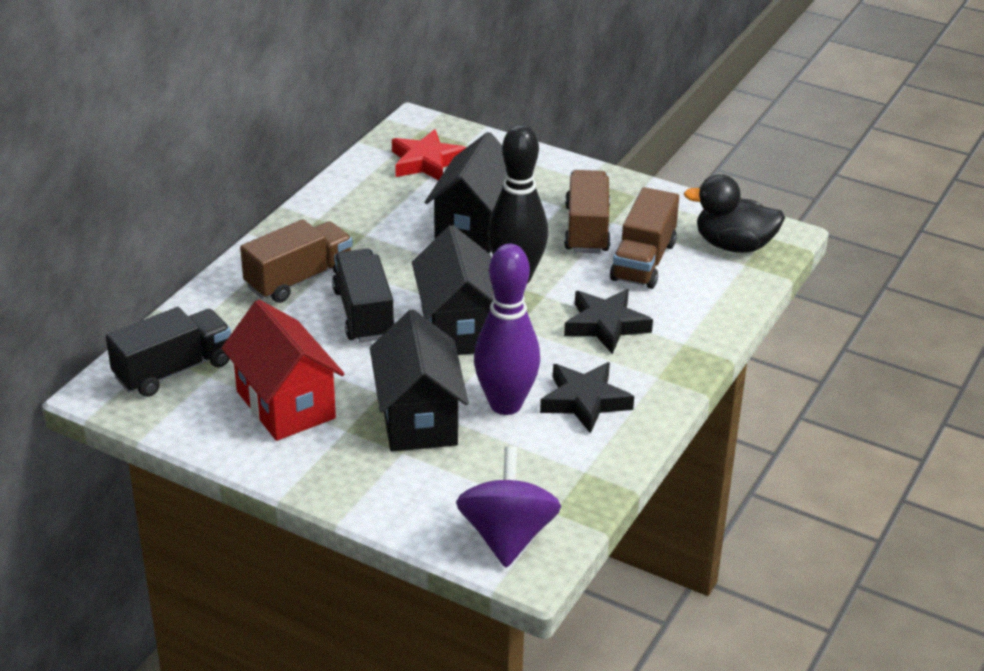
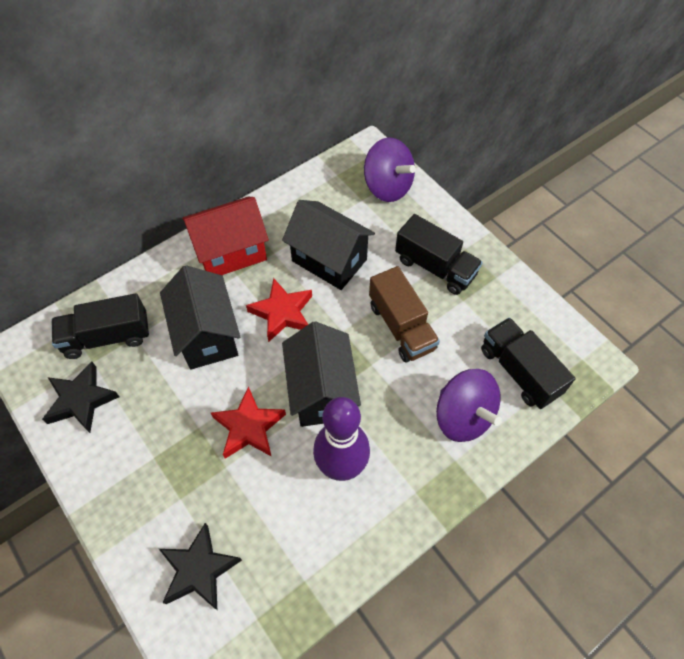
black bowling pin: [488,124,548,284] = 1 -> none = 0
black duck: [684,174,785,253] = 1 -> none = 0
black truck: [106,307,231,397] [332,249,395,343] = 2 -> [52,293,149,359] [395,214,483,295] [481,317,576,409] = 3
brown truck: [240,219,353,303] [564,170,611,254] [610,187,679,289] = 3 -> [369,266,440,362] = 1
purple spinning top: [456,446,561,567] = 1 -> [364,138,416,202] [436,369,502,442] = 2
red star: [392,129,466,180] = 1 -> [211,386,286,459] [246,278,312,342] = 2

